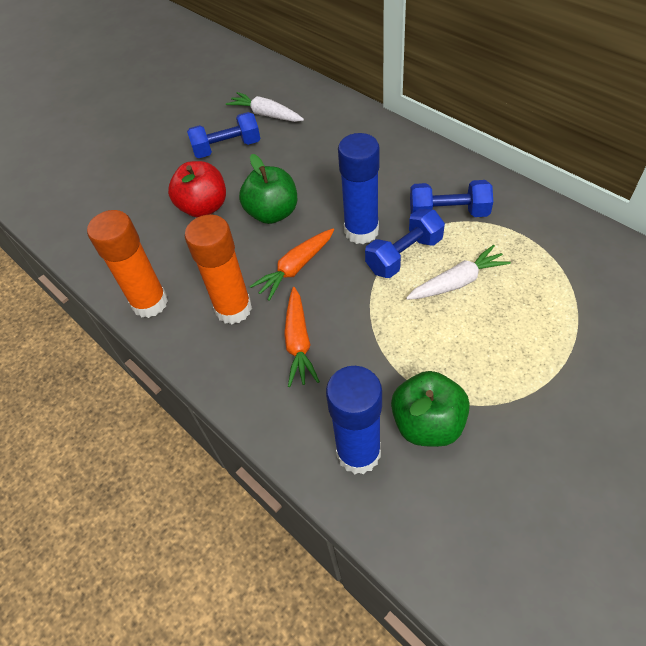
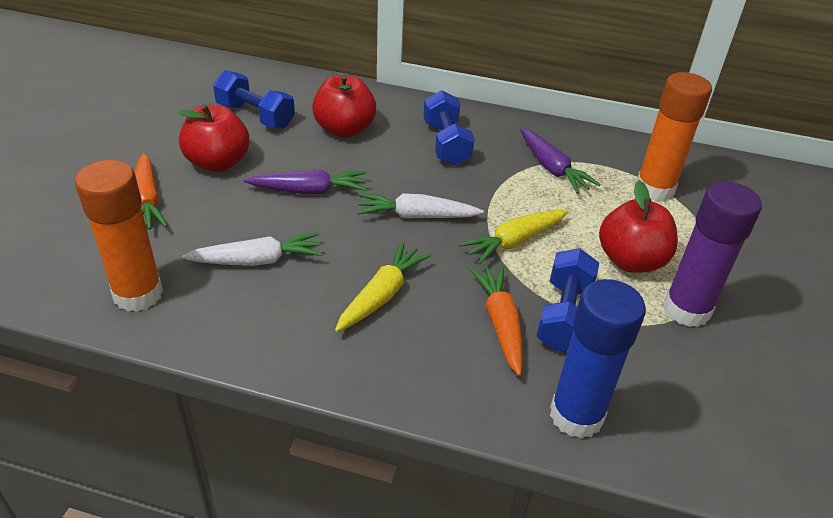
blue glue stick: [326,366,382,474] [338,133,380,244] = 2 -> [550,279,646,439] = 1
green apple: [239,154,297,224] [391,371,470,447] = 2 -> none = 0
purple carrot: none = 0 -> [244,170,367,194] [520,128,601,194] = 2
purple glue stick: none = 0 -> [663,181,762,327] = 1
red apple: [168,161,226,217] = 1 -> [178,104,249,172] [312,75,376,138] [599,180,678,273] = 3
yellow carrot: none = 0 -> [335,242,431,332] [459,210,568,265] = 2

